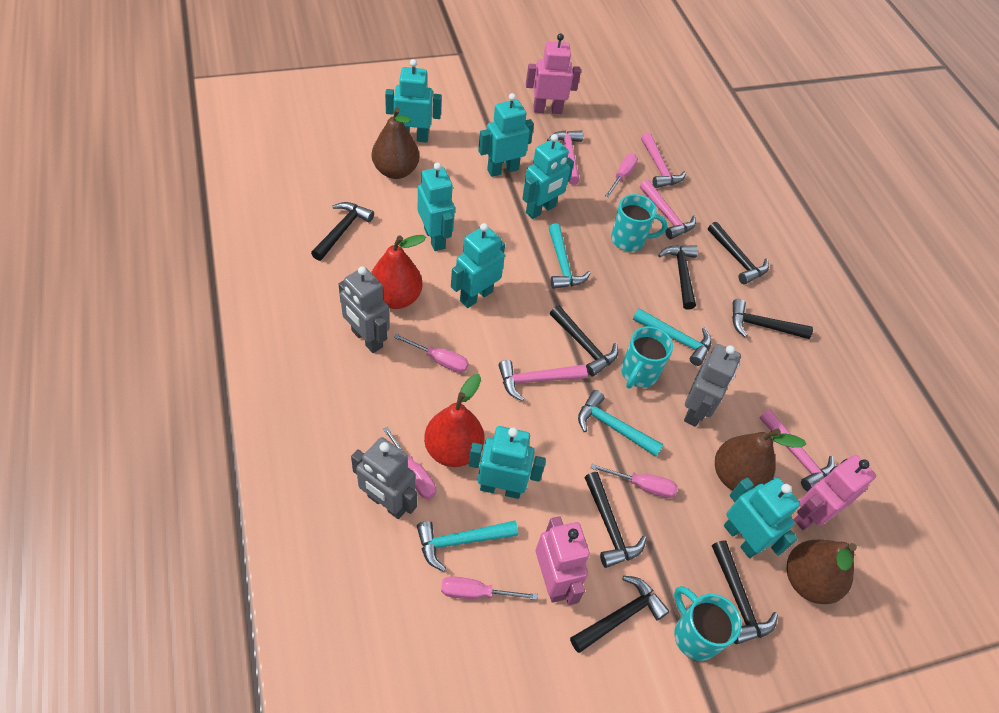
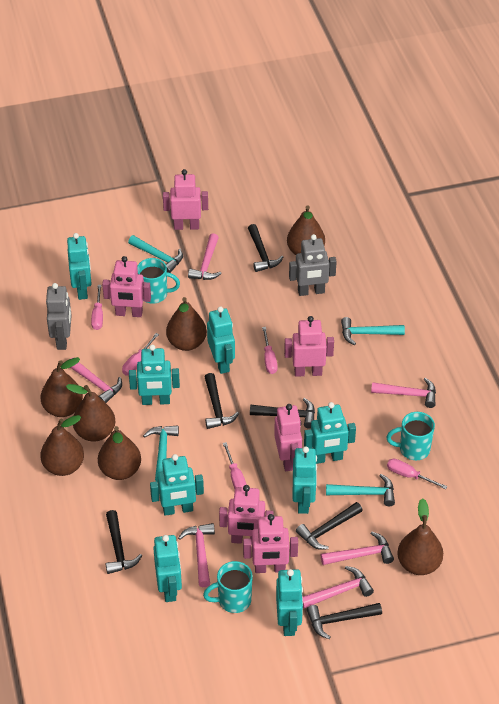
black hammer: [311,202,374,261] [550,306,618,376] [570,576,670,653] [584,472,646,568] [658,245,698,310] [708,222,769,285] [712,540,778,644] [732,299,813,339] = 8 -> [106,510,142,574] [205,373,239,429] [248,224,283,272] [250,398,315,429] [296,502,363,550] [307,603,382,639] = 6
brown pear: [372,107,419,179] [715,429,806,490] [787,540,857,604] = 3 -> [40,415,84,476] [41,357,83,417] [66,384,115,442] [98,426,141,480] [166,297,207,351] [287,205,325,255] [397,498,443,575] = 7
grey robot: [338,266,390,353] [351,437,417,519] [684,344,741,427] = 3 -> [46,283,72,350] [289,234,337,296] = 2
pink hammer: [498,360,587,401] [547,130,583,185] [640,180,696,239] [641,132,686,188] [759,409,835,492] = 5 -> [70,358,122,403] [178,523,215,587] [188,233,222,280] [303,566,374,608] [321,532,394,565] [371,378,436,408] = 6
pink robot: [526,33,581,114] [536,516,590,605] [794,455,876,530] = 3 -> [102,256,151,317] [163,169,208,230] [219,485,273,544] [243,514,298,573] [274,404,302,471] [284,316,334,377] = 6
red pear: [371,235,426,309] [424,374,484,467] = 2 -> none = 0
turquoise robot: [385,59,442,143] [418,162,455,251] [451,223,505,308] [468,426,546,499] [478,93,534,177] [522,134,574,219] [724,477,800,558] = 7 -> [67,233,92,300] [129,345,180,405] [150,454,204,516] [153,535,182,602] [207,306,235,374] [276,569,303,636] [293,446,317,514] [304,402,356,464] = 8

